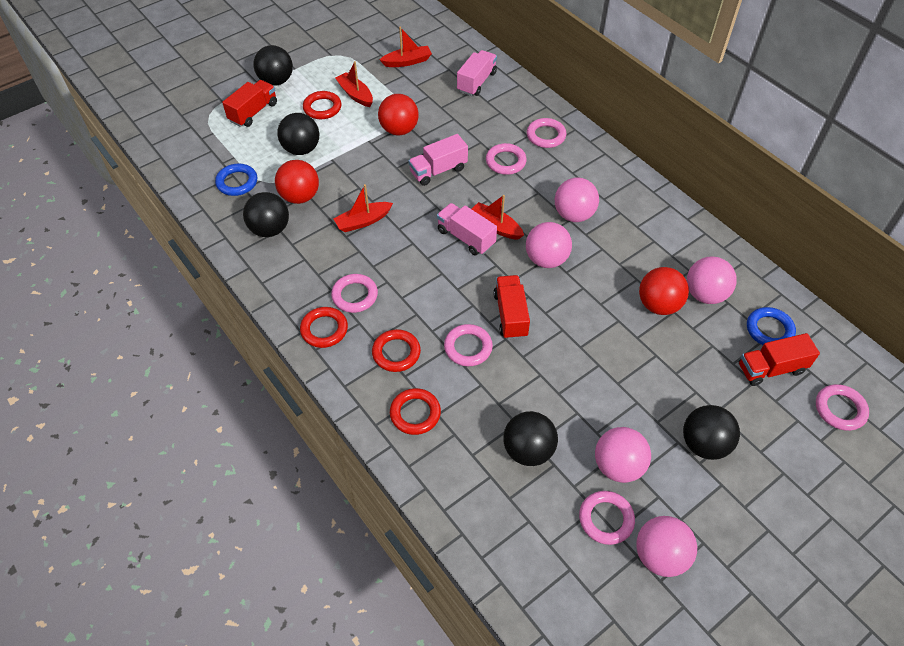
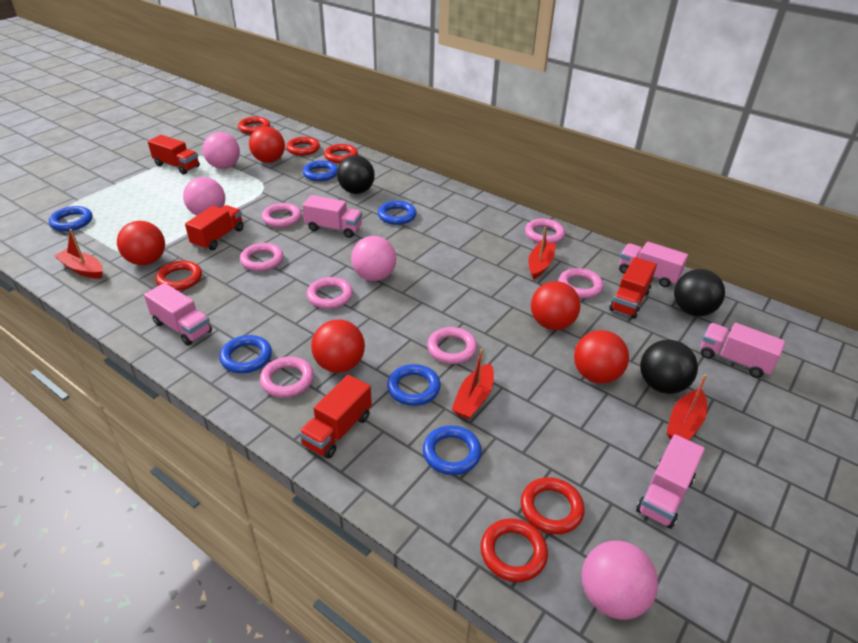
black ball: [243,192,289,237] [253,45,293,86] [278,113,319,155] [503,411,558,466] [683,405,740,460] = 5 -> [337,156,375,194] [640,340,698,394] [674,269,725,316] = 3
blue ring: [215,164,257,196] [747,307,796,345] = 2 -> [49,206,93,231] [219,335,272,373] [303,160,338,181] [378,201,417,225] [387,364,441,406] [423,425,482,475] = 6
pink ball: [526,222,572,268] [555,178,599,222] [595,427,651,483] [636,516,697,577] [687,257,736,304] = 5 -> [183,177,225,216] [202,132,240,169] [351,236,396,281] [582,541,658,619] = 4
pink ring: [331,274,378,313] [444,324,493,366] [486,143,527,175] [527,118,566,148] [579,491,635,545] [816,384,869,431] = 6 -> [240,243,284,271] [260,357,314,397] [262,203,301,228] [307,277,353,309] [427,327,477,364] [525,219,565,243] [559,268,603,298] = 7
pink truck: [408,134,468,186] [437,203,497,256] [457,50,497,96] = 3 -> [144,283,212,346] [302,195,362,238] [619,242,688,287] [636,434,705,529] [701,323,785,378] = 5
red ball: [275,160,319,204] [378,94,419,135] [639,267,689,315] = 3 -> [117,221,165,265] [249,126,285,163] [311,319,365,373] [531,281,581,330] [574,330,629,384] = 5
red ring: [300,307,348,348] [303,91,341,119] [372,329,421,372] [390,388,441,435] = 4 -> [155,261,202,291] [238,117,270,134] [286,137,320,156] [324,144,358,163] [480,518,548,582] [521,477,585,534] = 6
red truck: [222,80,277,127] [493,275,530,339] [739,333,820,386] = 3 -> [148,135,200,174] [185,205,244,250] [299,375,372,459] [610,257,657,319] = 4

